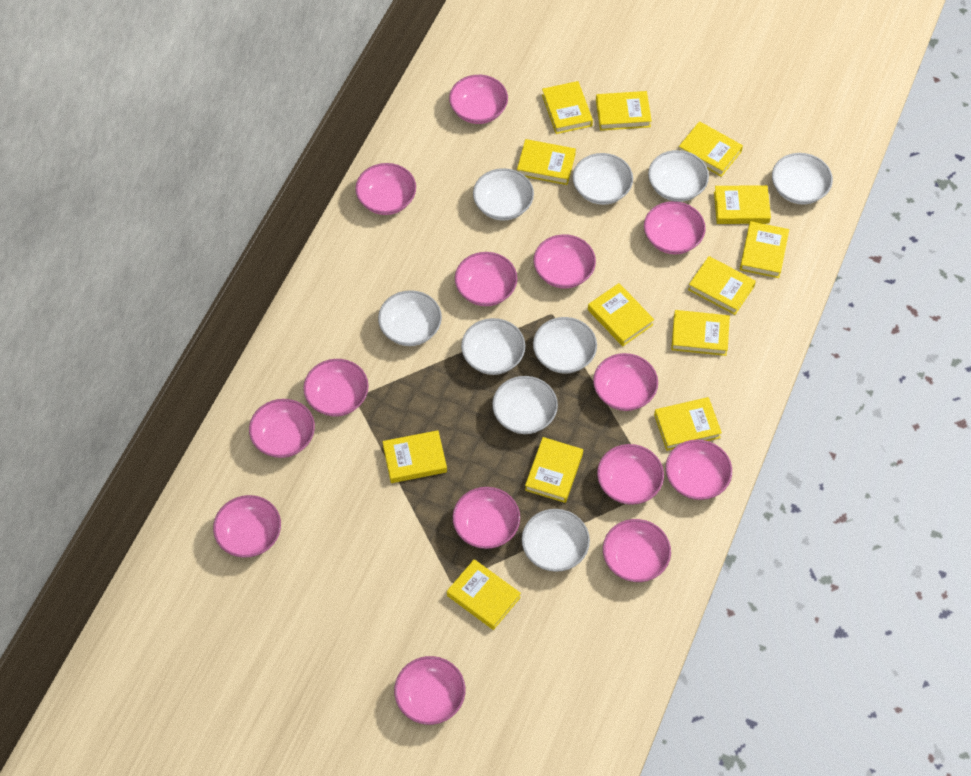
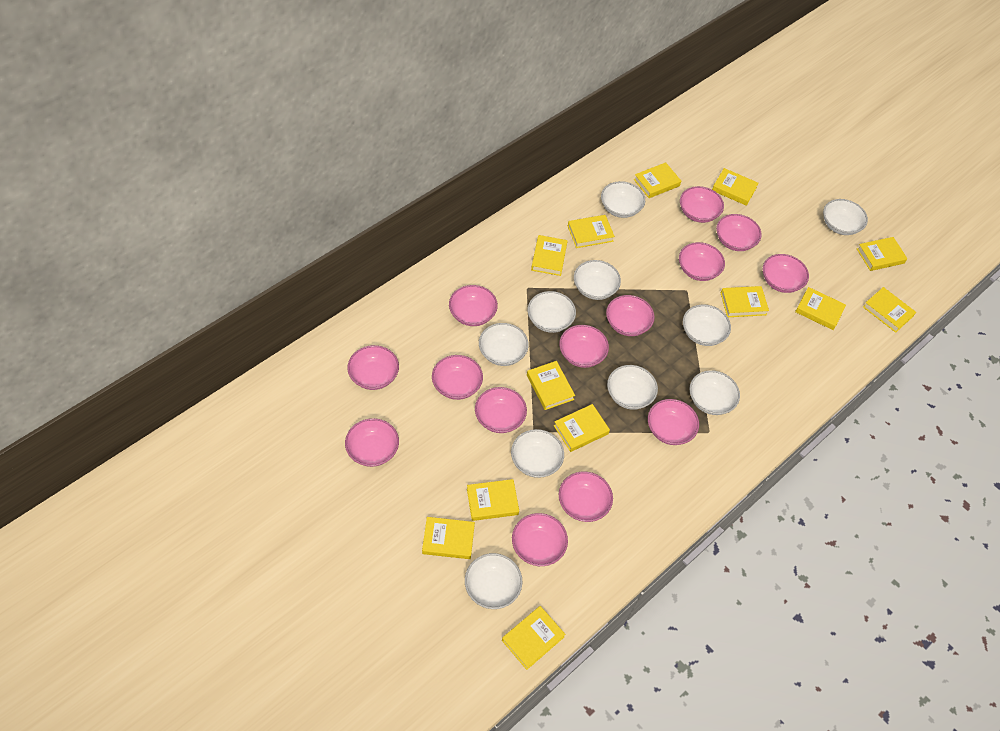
white bowl: [378,290,442,346] [461,318,525,375] [473,168,534,221] [492,376,558,434] [522,509,590,572] [533,317,597,374] [573,153,633,205] [648,150,709,202] [772,153,833,204] = 9 -> [465,553,522,609] [479,323,529,366] [511,429,564,478] [528,291,576,333] [574,260,621,300] [601,181,645,218] [607,365,658,410] [683,304,731,346] [689,370,740,415] [823,199,868,235] = 10

